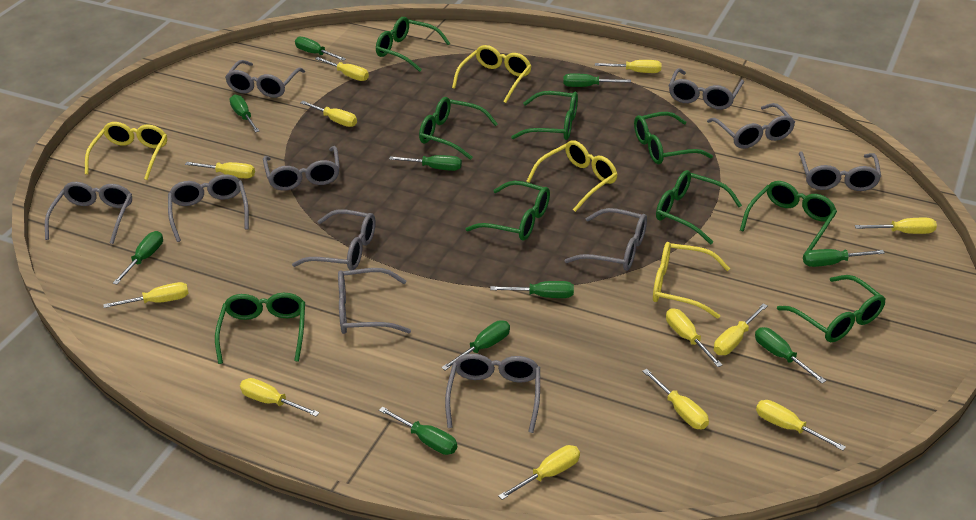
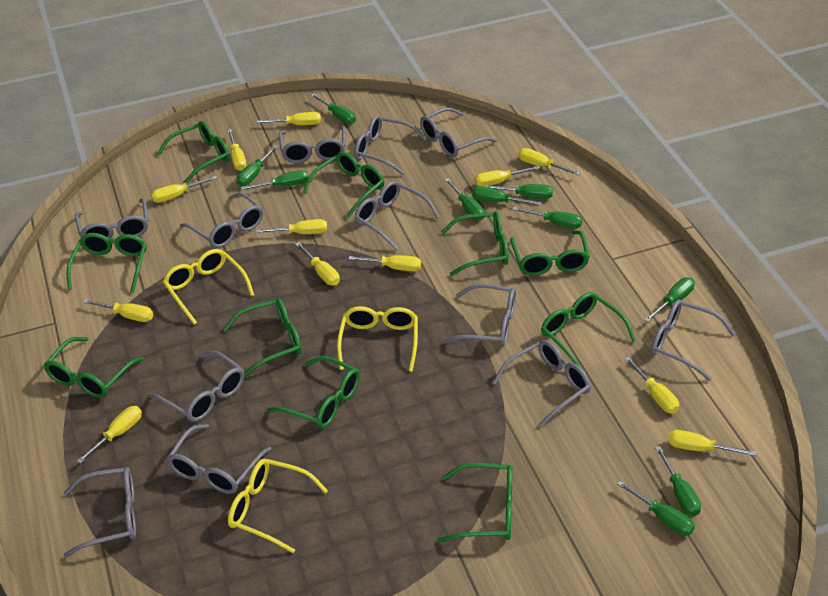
green glasses: [215,293,305,364] [376,17,450,72] [419,97,498,160] [466,181,550,241] [511,91,578,140] [634,112,713,164] [656,170,742,245] [740,181,837,254] [777,275,886,342] = 9 -> [44,337,144,398] [67,233,147,293] [157,121,230,184] [223,298,302,377] [267,356,360,429] [303,152,385,218] [438,463,513,542] [441,211,509,276] [510,231,590,276] [541,292,636,372] = 10
grey glasses: [45,182,132,244] [168,174,249,242] [225,60,305,98] [263,146,340,191] [292,209,376,270] [338,268,411,334] [445,354,540,433] [564,208,647,271] [669,68,744,110] [707,103,795,149] [799,151,881,191] = 11 -> [64,467,136,557] [75,198,148,239] [149,350,244,422] [167,424,272,494] [180,192,263,248] [279,125,346,163] [354,115,427,175] [354,181,440,251] [420,107,498,157] [442,284,516,347] [492,340,591,427] [651,300,736,381] = 12
yellow glasses: [85,122,167,180] [452,45,531,103] [526,140,618,212] [653,242,730,319] = 4 -> [163,249,254,325] [228,459,328,553] [337,306,418,372] = 3

